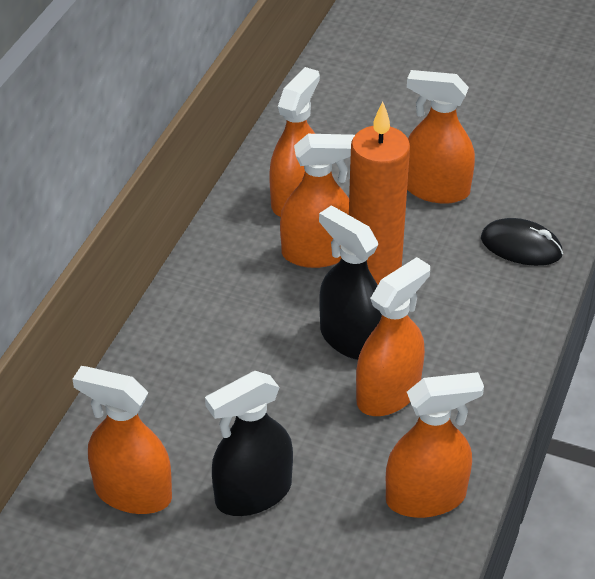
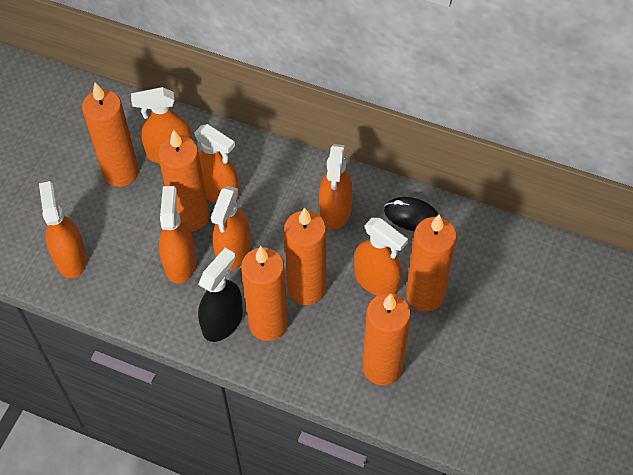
black spray bottle: [205,371,293,516] [319,206,382,360] = 2 -> [198,248,243,342] = 1
orange candle: [349,102,410,284] = 1 -> [82,83,139,187] [158,129,209,232] [241,246,288,341] [284,207,326,305] [363,293,411,385] [406,214,457,312] = 6
orange spray bottle: [72,366,172,514] [269,67,320,217] [280,134,355,268] [356,257,430,416] [386,372,484,518] [407,70,475,204] = 6 -> [39,181,87,278] [131,87,192,163] [159,186,196,284] [194,124,239,203] [211,186,251,270] [319,144,353,230] [354,218,408,296] = 7

